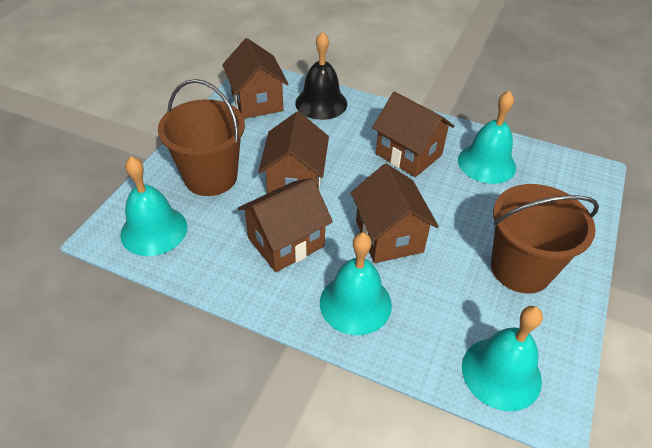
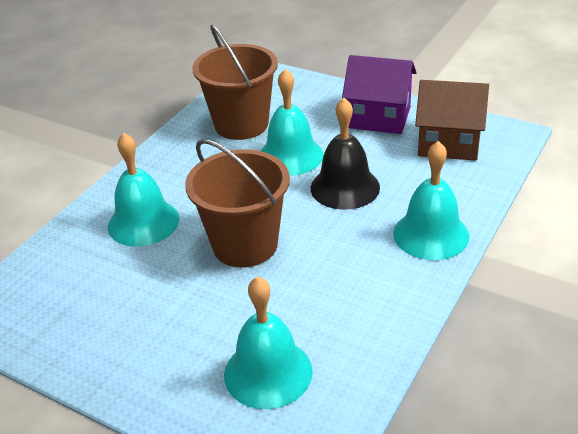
brown house: [222,38,288,119] [238,178,333,272] [258,111,329,194] [351,164,439,263] [372,92,455,177] = 5 -> [415,80,489,161] = 1
purple house: none = 0 -> [342,55,417,134] = 1

